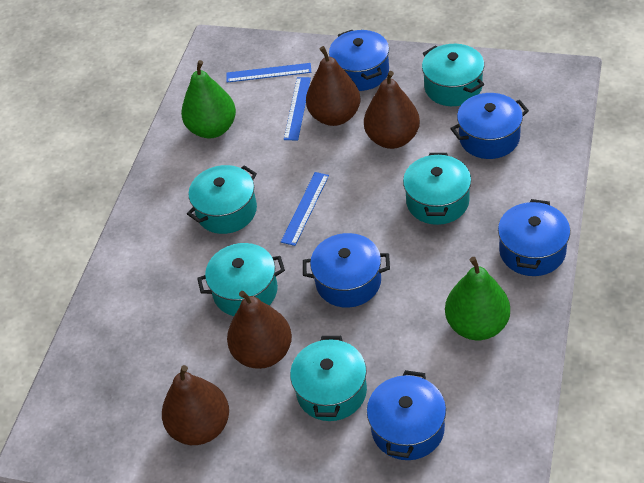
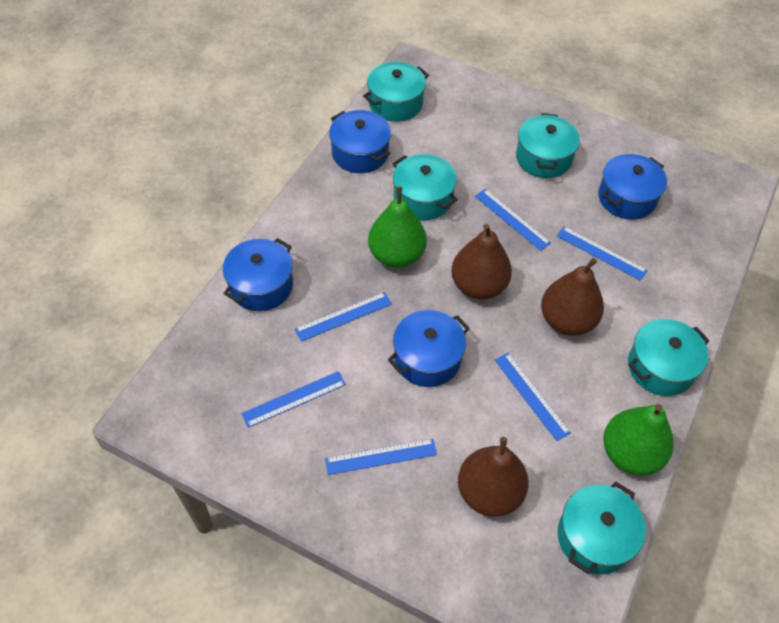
blue pot: [303,233,390,308] [329,30,389,91] [367,370,446,460] [450,93,529,159] [498,199,570,276] = 5 -> [223,238,293,311] [329,110,391,173] [388,310,470,387] [598,154,667,220] = 4
blue ruler: [226,63,311,83] [281,172,329,246] [284,77,311,141] = 3 -> [241,371,346,428] [295,292,392,342] [325,439,437,475] [475,189,551,251] [495,353,571,441] [557,226,648,281] = 6
brown pear: [162,365,229,445] [227,291,292,369] [306,46,361,126] [364,71,420,149] = 4 -> [451,224,512,300] [458,437,529,517] [541,258,604,336] = 3

